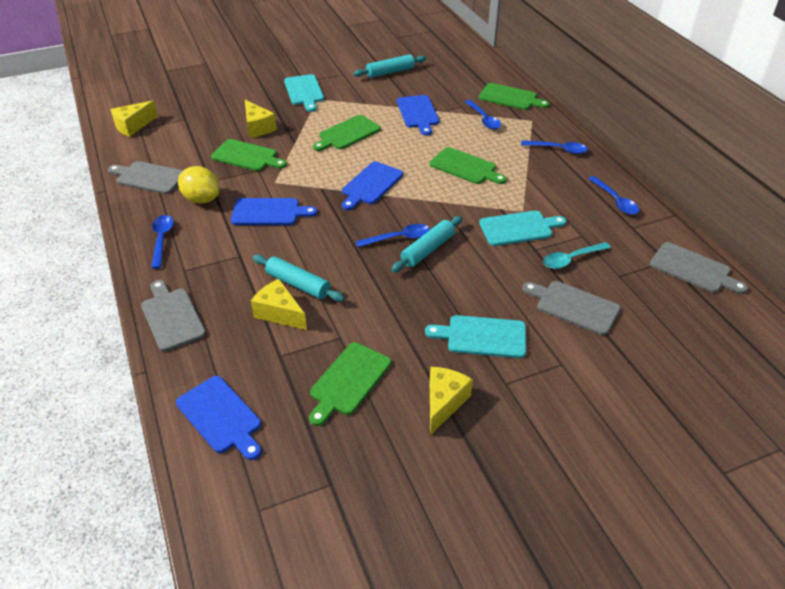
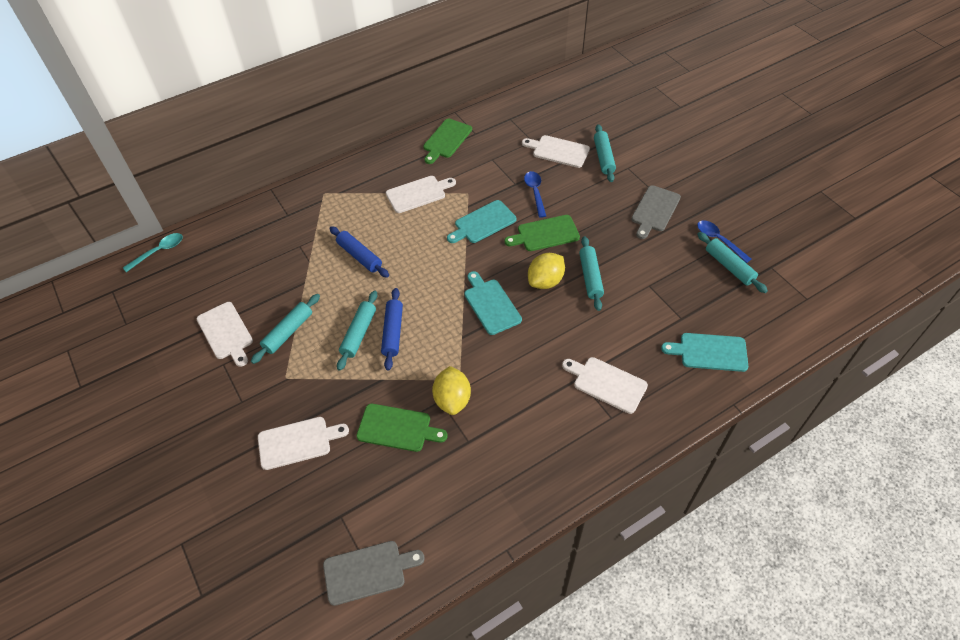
blue cutting board: [176,376,262,460] [231,198,317,225] [342,162,403,210] [397,95,439,136] = 4 -> none = 0
blue rolling pin: none = 0 -> [329,226,389,278] [381,288,403,371] = 2
blue spoon: [151,215,174,269] [356,224,430,247] [465,100,501,129] [521,140,588,154] [588,176,639,215] = 5 -> [524,171,546,218] [697,220,751,263] = 2
green cutting board: [211,139,287,171] [309,342,391,426] [313,115,381,151] [430,147,507,184] [479,83,550,110] = 5 -> [356,404,447,452] [423,119,472,164] [504,215,580,251] = 3
grey cutting board: [108,161,184,194] [141,280,206,352] [522,281,620,335] [650,242,748,294] = 4 -> [323,541,425,606] [631,185,681,239] = 2
turquoise rolling pin: [253,255,345,302] [353,54,426,78] [391,216,463,273] = 3 -> [251,294,320,364] [337,291,378,371] [579,236,604,311] [594,124,616,182] [697,232,768,293] = 5
white cutting board: none = 0 -> [197,302,253,367] [258,417,349,470] [386,176,456,213] [522,135,590,168] [562,357,648,414] = 5
yellow cheese: [110,101,158,137] [245,100,277,138] [251,279,307,330] [430,367,473,435] = 4 -> none = 0
yellow lemon: [178,166,220,204] = 1 -> [432,366,471,415] [528,253,565,289] = 2

